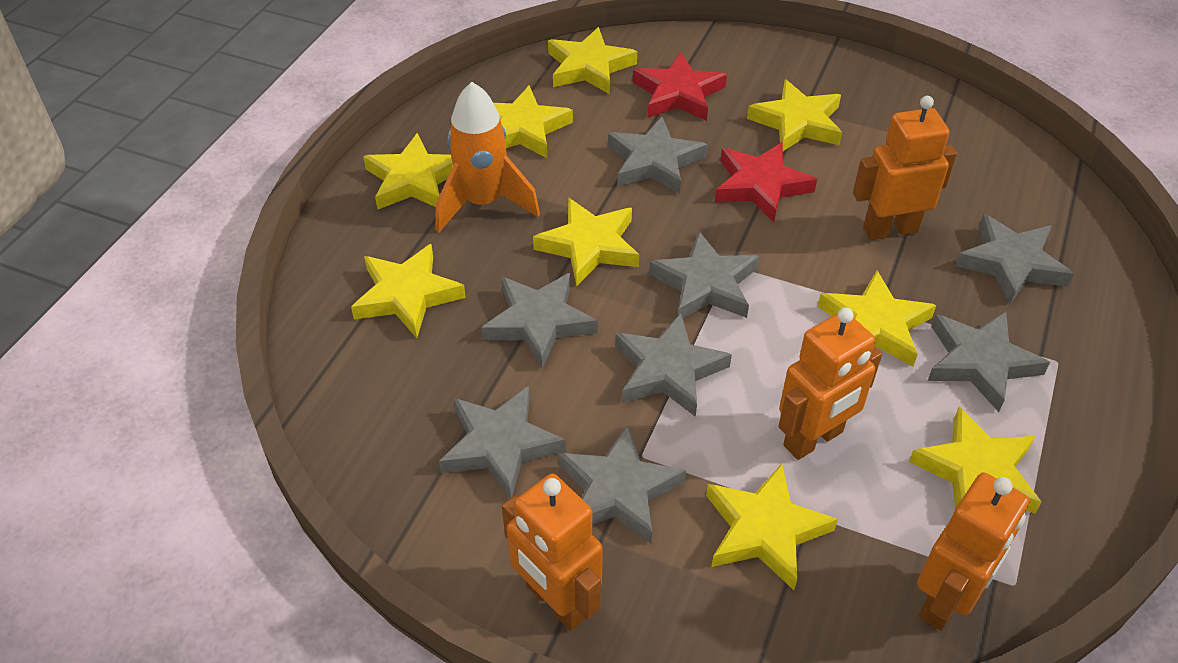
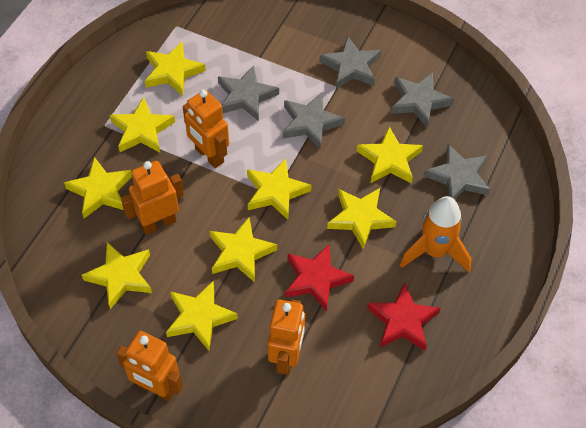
grey star: [439,386,566,498] [481,273,597,369] [558,425,686,544] [608,117,707,194] [615,313,732,417] [649,231,759,318] [928,311,1050,412] [955,214,1074,304] = 8 -> [218,65,279,121] [283,92,345,150] [320,36,381,89] [391,72,454,127] [424,144,490,200] = 5

